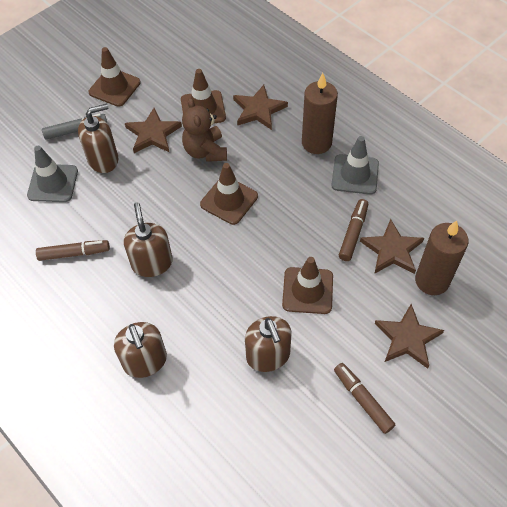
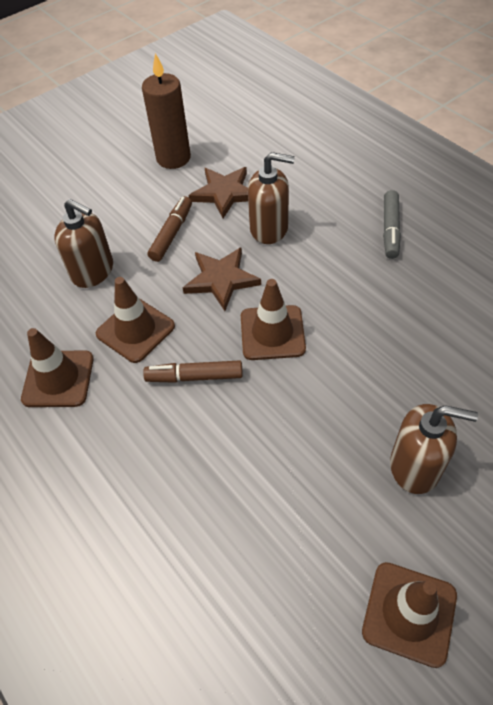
brown candle: [302,73,338,154] [415,220,469,295] = 2 -> [142,53,191,169] = 1
brown marker: [36,240,110,261] [334,363,395,434] [339,199,368,261] = 3 -> [143,360,243,383] [148,196,192,262] = 2
brown soap dispenser: [78,104,119,173] [114,322,167,378] [124,202,173,277] [245,316,291,372] = 4 -> [54,199,113,288] [248,152,295,244] [390,404,478,494] = 3
brown star: [125,108,182,153] [233,85,288,130] [360,219,424,274] [375,304,444,369] = 4 -> [183,247,261,311] [188,167,248,218] = 2
brown teddy bear: [182,98,227,162] = 1 -> none = 0
grey traffic cone: [27,146,78,202] [331,136,379,195] = 2 -> none = 0

